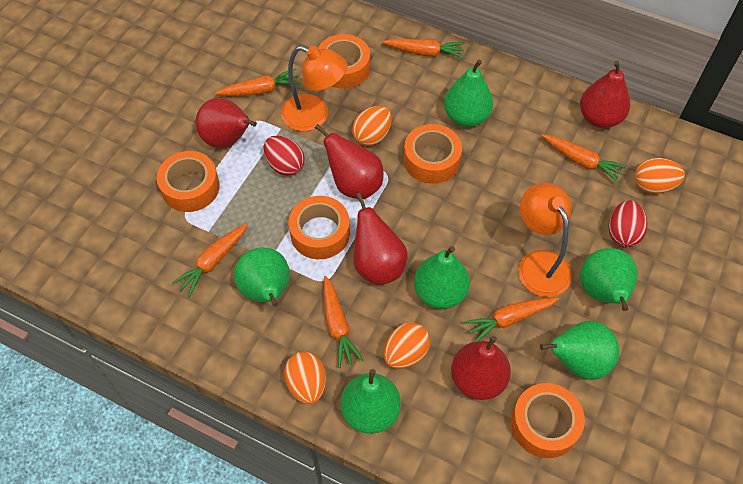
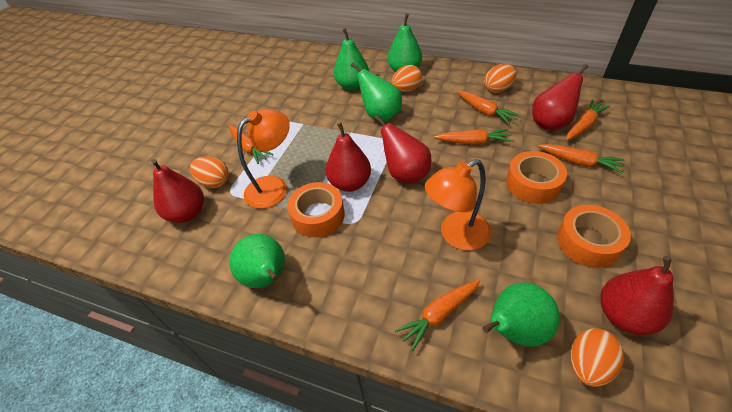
green pear: [234,247,290,307] [341,369,401,434] [414,246,470,309] [444,60,493,127] [540,321,619,380] [580,248,638,311] = 6 -> [229,234,285,288] [334,28,369,90] [351,63,402,122] [388,14,422,72] [482,282,560,347] = 5
orange tape: [157,151,220,212] [288,196,350,259] [318,34,370,89] [404,124,462,184] [511,383,585,458] = 5 -> [287,182,345,237] [506,151,567,204] [557,205,631,268] = 3
red egg: [264,136,305,176] [609,200,647,247] = 2 -> none = 0

